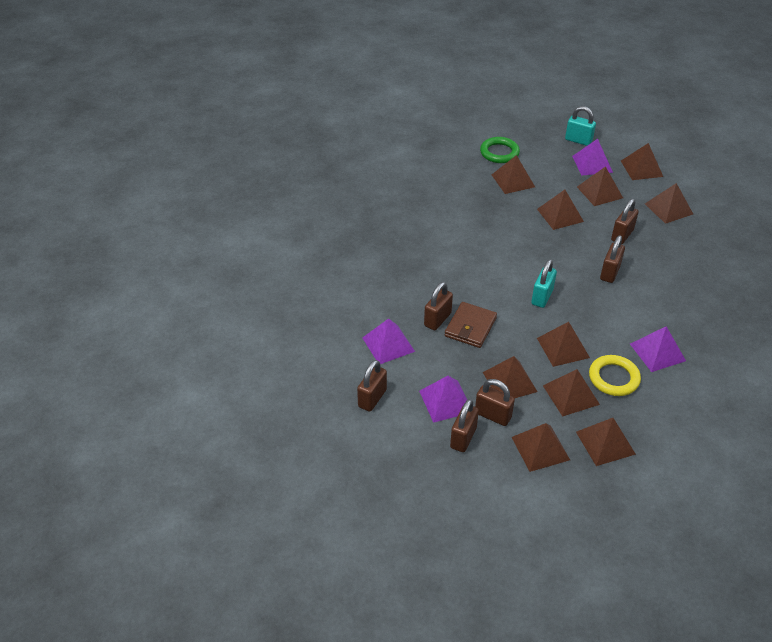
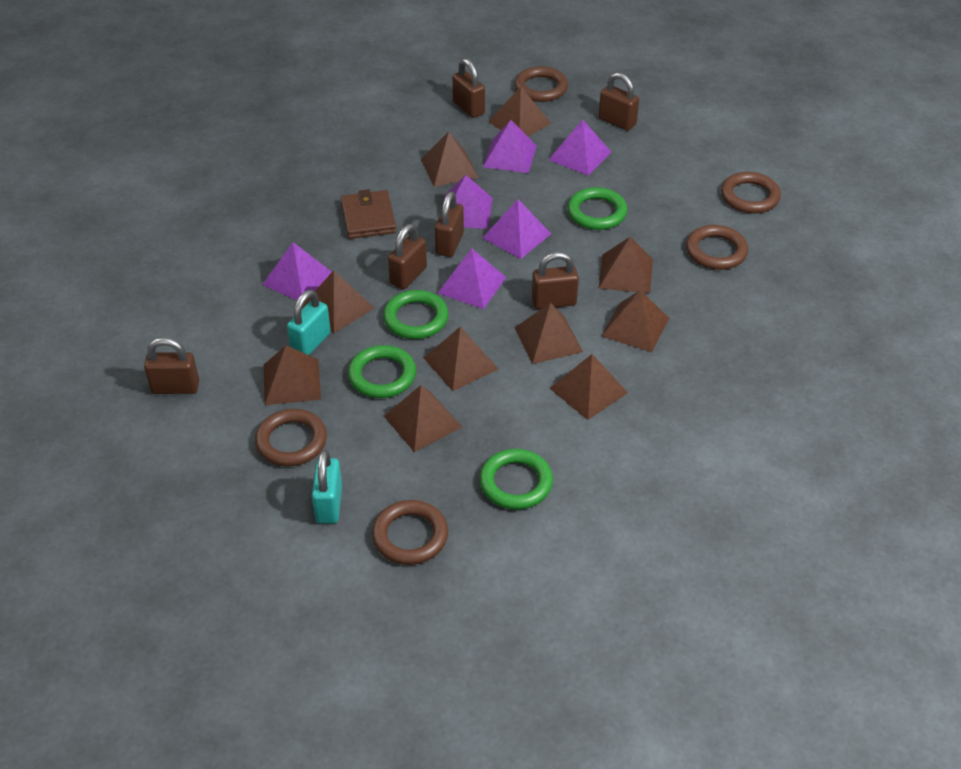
brown ring: none = 0 -> [255,409,327,466] [372,500,448,565] [514,66,568,102] [686,225,748,270] [721,172,781,213] = 5
green ring: [480,137,520,163] = 1 -> [348,345,416,398] [383,290,449,339] [479,449,553,510] [567,187,627,230] = 4
purple pyramid: [362,318,415,364] [419,376,467,423] [572,139,613,176] [630,326,686,372] = 4 -> [262,242,332,300] [438,249,506,309] [444,175,492,229] [483,120,537,173] [483,199,551,259] [549,119,611,176] = 6
yellow ring: [589,355,641,396] = 1 -> none = 0

